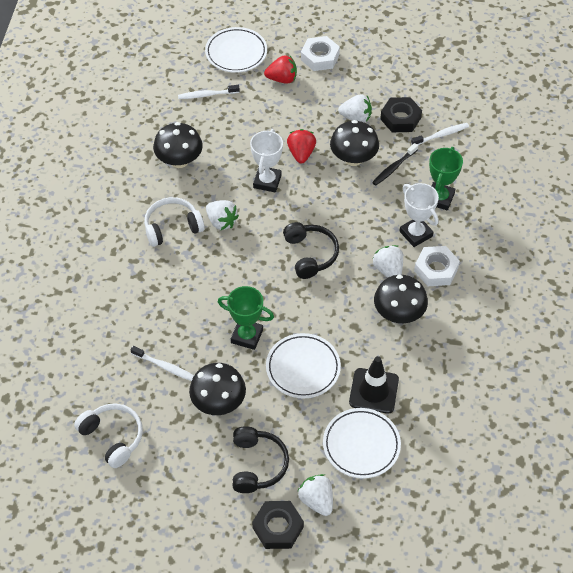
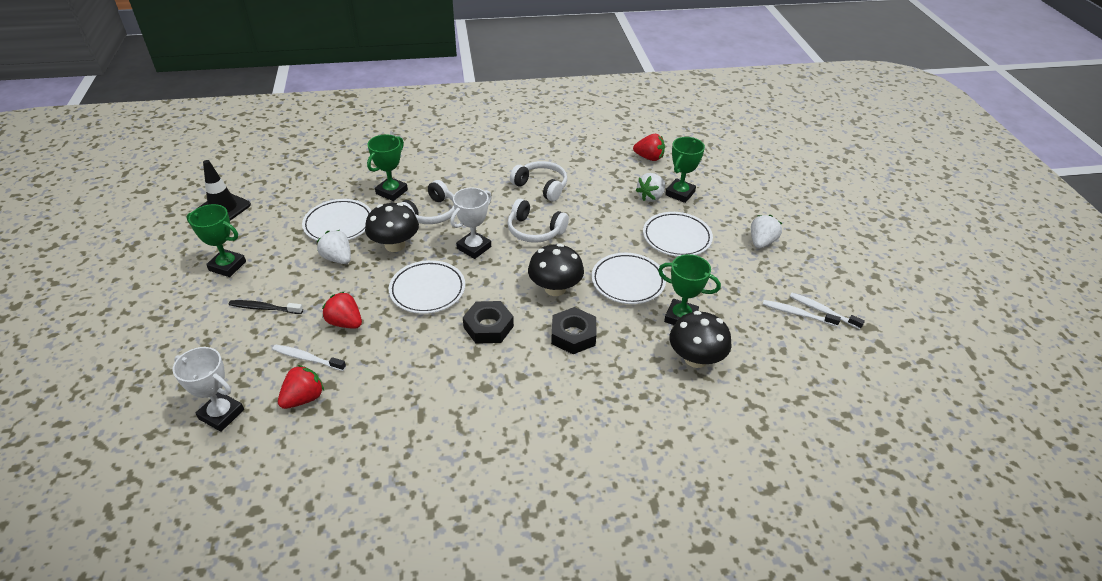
black headphones: [232,426,289,493] [283,222,339,279] = 2 -> none = 0
black mushroom: [153,122,203,168] [189,363,246,415] [330,120,379,166] [374,275,428,323] = 4 -> [365,203,419,252] [528,244,584,296] [669,311,732,368] = 3
green trophy: [218,286,274,350] [429,147,463,211] = 2 -> [187,204,246,277] [367,134,408,201] [658,254,721,325] [665,137,705,203] = 4
red strawberry: [264,55,297,84] [287,129,316,163] = 2 -> [278,365,324,409] [322,291,362,329] [633,134,665,161] = 3
white headphones: [74,403,143,468] [144,197,205,247] = 2 -> [401,180,455,224] [508,199,569,243] [510,161,567,202] = 3
white nut: [301,36,340,71] [414,246,460,286] = 2 -> none = 0
white plate: [205,27,267,73] [266,333,341,398] [323,408,401,478] = 3 -> [302,199,371,241] [389,260,465,314] [592,253,666,304] [643,212,713,257] = 4
white strawberry: [206,200,239,230] [297,474,333,516] [338,95,372,123] [373,245,403,278] = 4 -> [317,230,351,264] [636,173,665,202] [751,215,782,249] = 3

